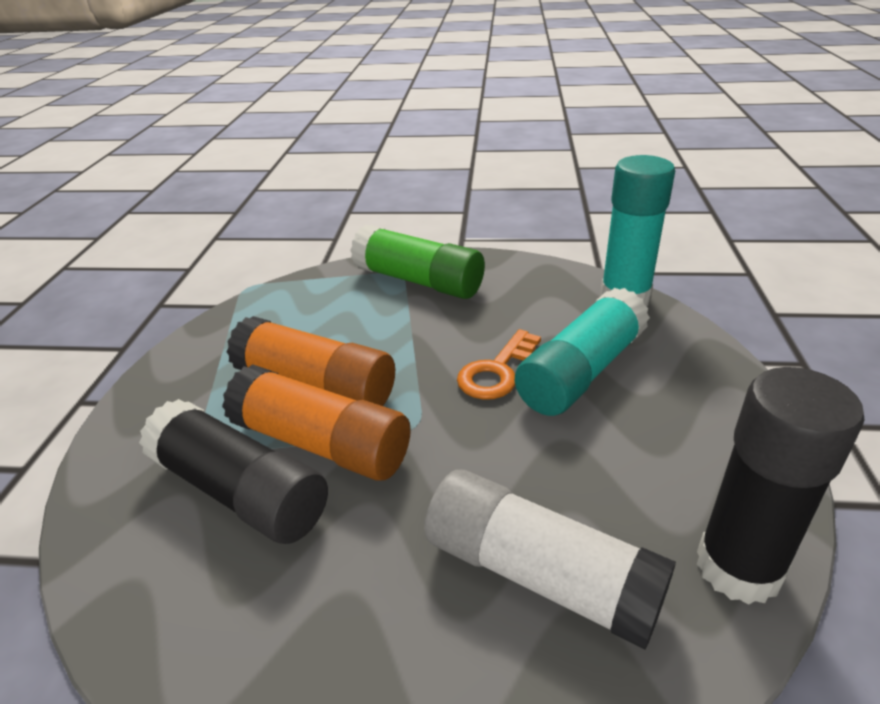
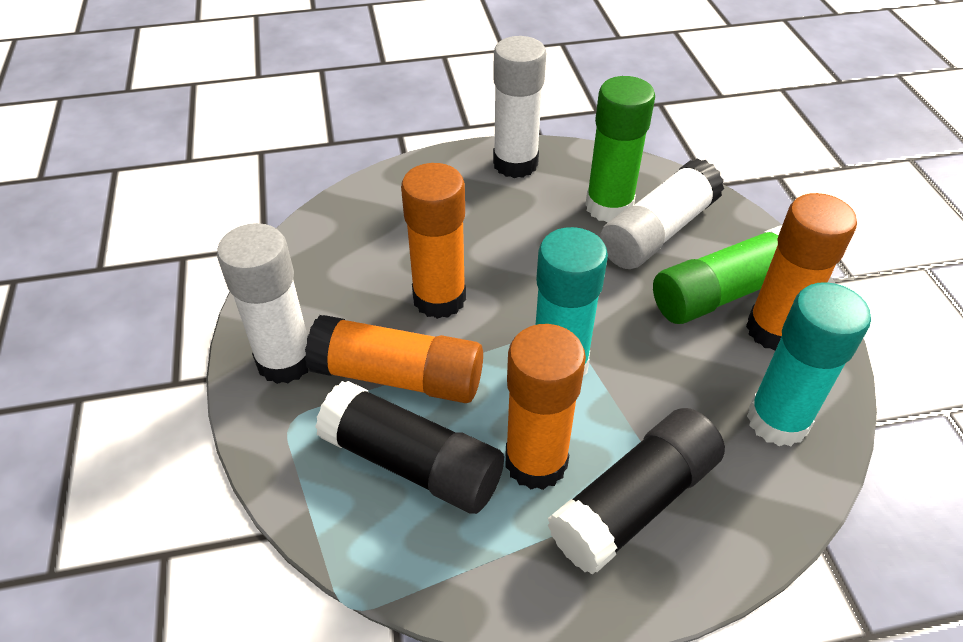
green glue stick: [350,225,485,299] = 1 -> [585,76,655,223] [653,225,782,324] = 2
orange glue stick: [222,364,411,481] [227,316,395,406] = 2 -> [305,315,483,403] [401,163,466,319] [505,324,586,490] [746,193,857,351] = 4
orange key: [457,329,541,400] = 1 -> none = 0
white glue stick: [424,470,676,650] = 1 -> [217,223,309,384] [493,36,546,178] [600,158,724,269] = 3

